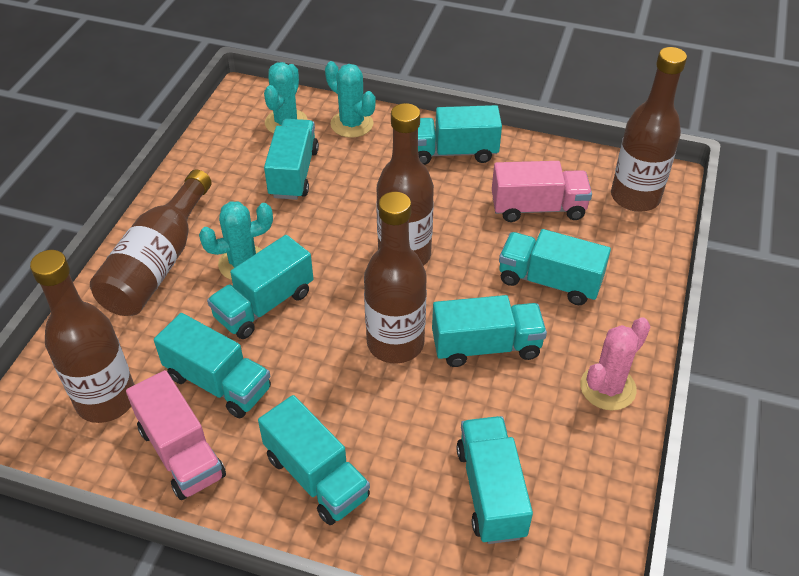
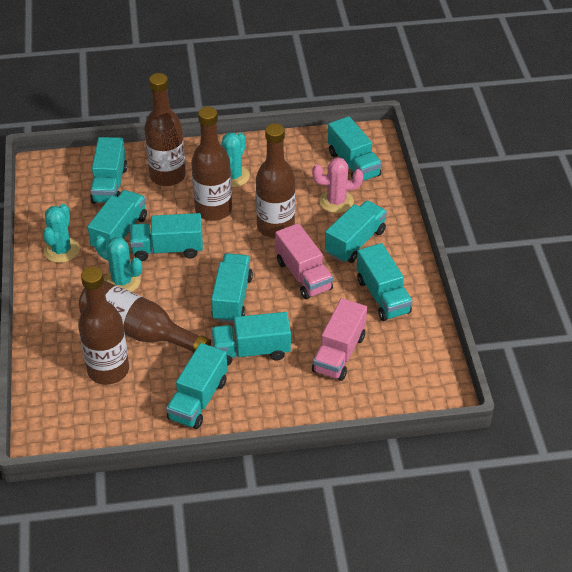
turquoise truck: [154,313,271,418] [207,235,313,339] [258,395,370,525] [264,119,319,200] [418,105,502,165] [432,295,547,367] [456,416,533,544] [499,229,611,305] = 8 -> [87,190,147,250] [90,137,127,204] [130,213,203,261] [166,343,227,429] [211,253,253,323] [211,312,291,366] [325,201,387,263] [328,116,382,181] [356,243,412,321] = 9

